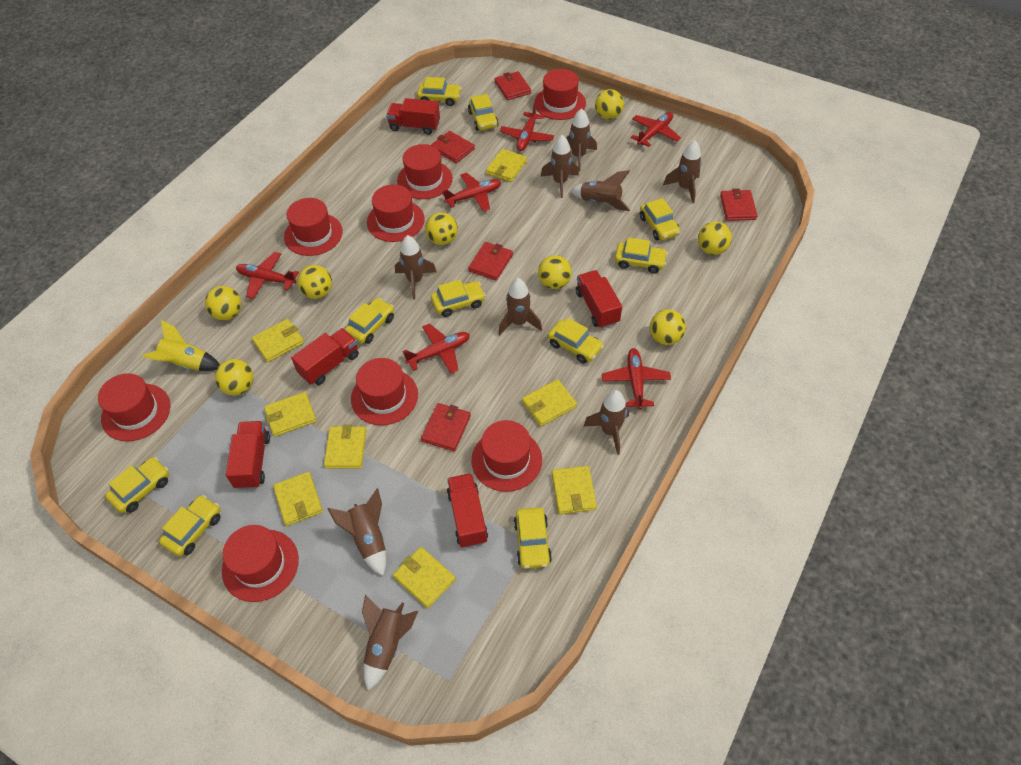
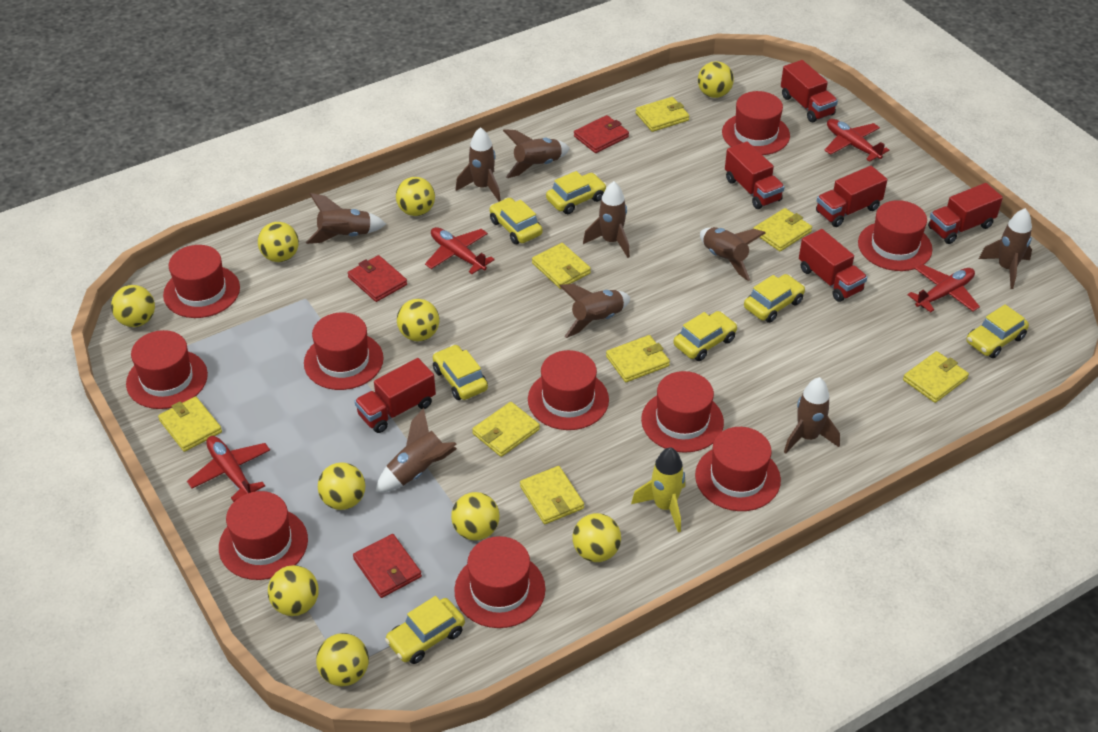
red hat: [98,373,170,441] [222,525,299,602] [284,198,343,256] [351,358,418,425] [367,184,425,242] [397,144,453,199] [471,420,542,492] [534,69,586,120] = 8 -> [126,330,208,409] [163,245,240,318] [219,491,308,580] [304,312,384,390] [454,536,546,628] [528,350,609,430] [641,371,724,453] [695,427,781,511] [722,91,790,155] [858,200,932,271] = 10
red plane: [236,252,299,299] [402,323,470,374] [442,173,501,212] [500,103,554,151] [602,348,671,410] [631,112,681,147] = 6 -> [187,436,270,502] [425,227,495,274] [824,119,889,162] [908,264,980,312] = 4
red truck: [226,421,270,489] [291,328,359,385] [386,98,440,135] [447,473,488,548] [576,270,622,329] = 5 -> [354,358,436,433] [725,141,785,209] [781,60,838,122] [799,229,867,302] [816,166,887,227] [928,183,1003,244] = 6
red wallet: [421,403,471,451] [431,131,475,163] [468,242,513,281] [495,71,531,100] [720,189,757,221] = 5 -> [348,255,407,302] [353,534,422,598] [574,115,629,153] = 3
yellow ball: [205,286,241,320] [215,359,254,396] [297,265,332,299] [425,212,458,245] [538,255,572,289] [595,89,624,120] [650,309,686,345] [698,221,732,255] = 8 -> [111,285,155,327] [258,222,299,262] [268,565,319,616] [316,633,369,686] [318,462,365,510] [396,177,435,216] [397,299,439,341] [451,492,500,541] [572,513,621,562] [698,61,734,98] = 10
yellow car: [105,457,169,513] [159,495,221,556] [345,298,394,344] [417,77,461,106] [431,280,486,317] [468,94,499,131] [514,508,552,569] [548,318,604,363] [615,237,668,274] [640,198,680,240] = 10 -> [385,596,465,664] [433,344,488,400] [490,198,543,245] [546,171,607,214] [673,311,737,361] [744,274,805,323] [966,304,1029,358] = 7

